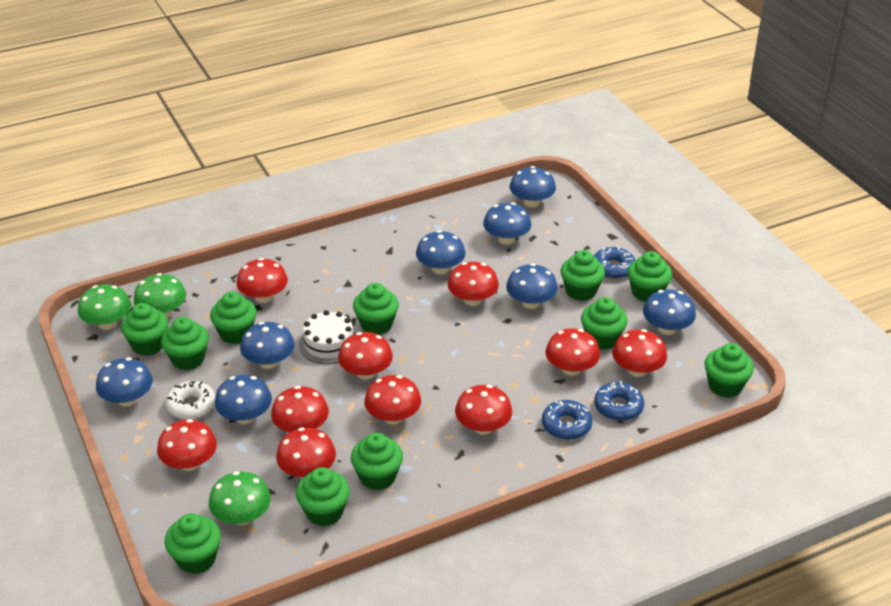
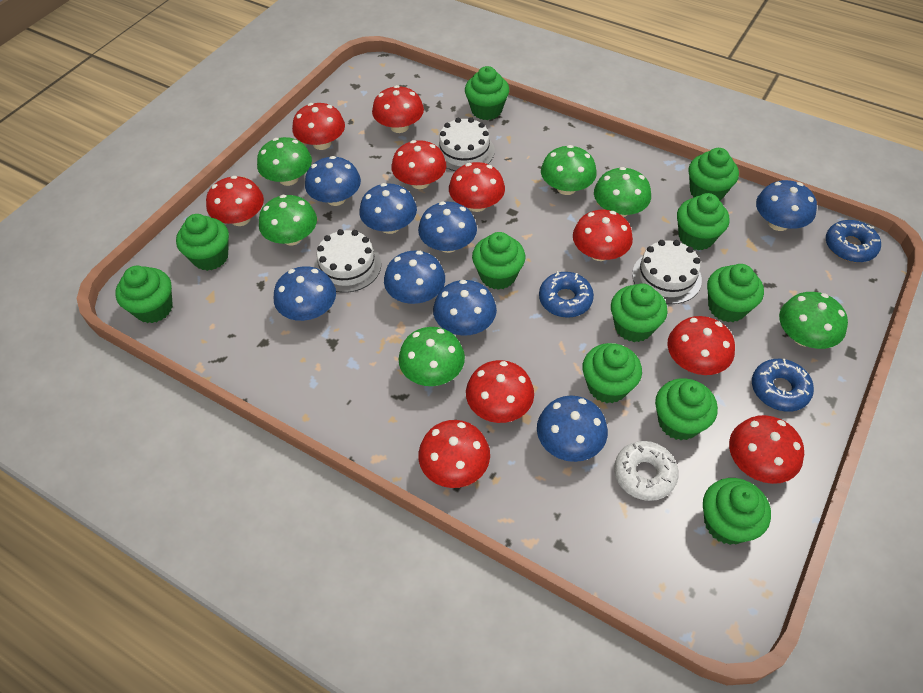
green mushroom: [78,284,131,330] [134,273,186,318] [209,471,271,525] = 3 -> [257,137,312,186] [259,195,317,246] [399,327,465,386] [541,145,597,195] [594,167,651,217] [779,292,848,349] = 6
white cake: [299,310,356,364] = 1 -> [314,229,381,293] [436,117,495,171] [632,240,702,304] = 3

